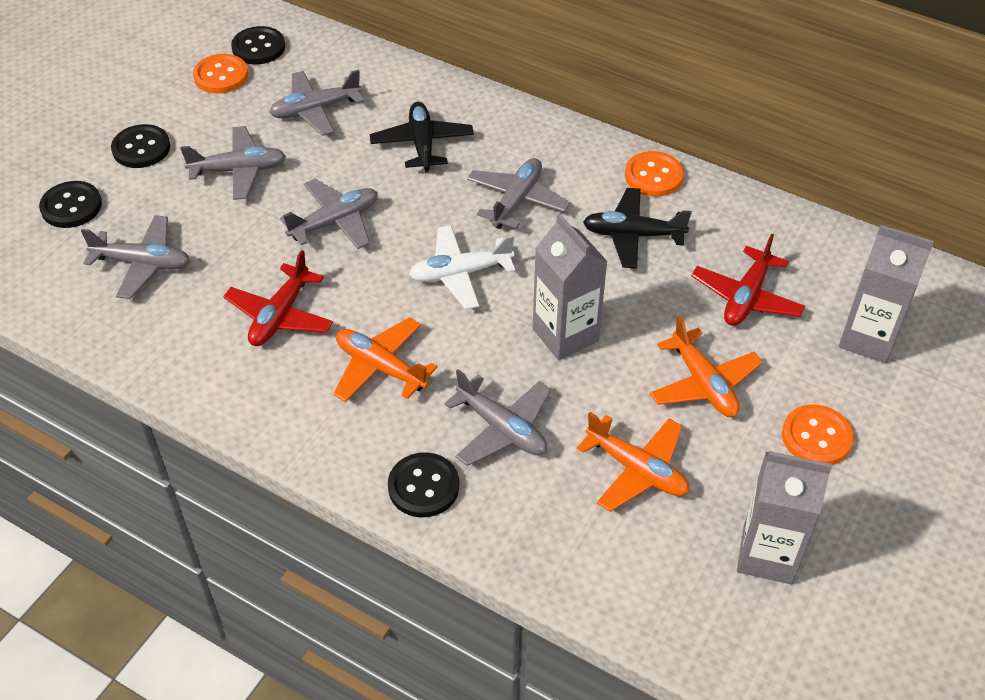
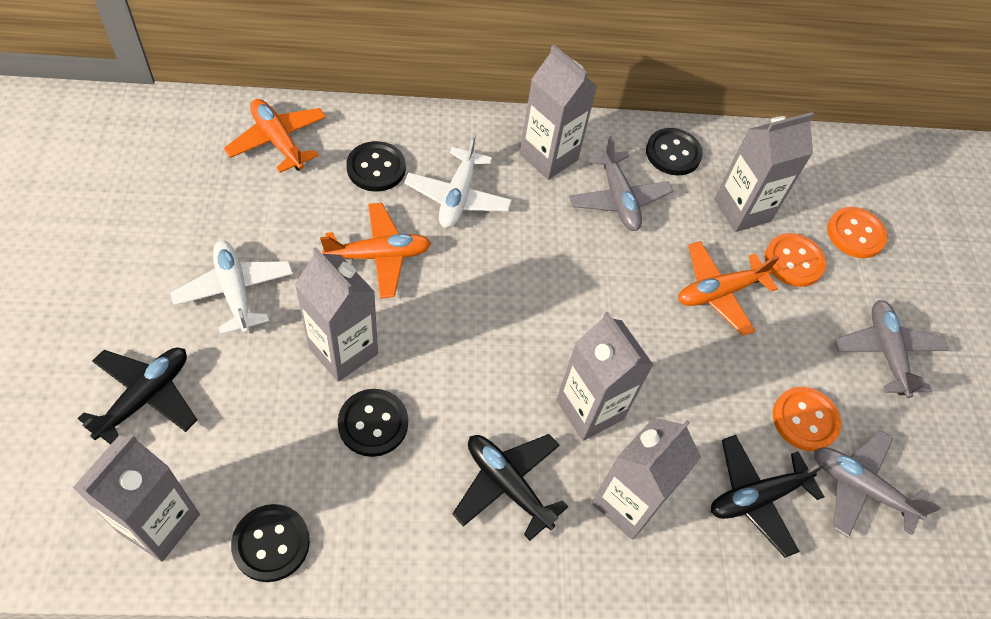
black plane: [370,102,474,173] [583,188,691,269] = 2 -> [77,348,197,445] [453,434,569,541] [711,435,827,558] = 3
grey carton: [533,213,608,360] [737,451,832,584] [839,225,934,363] = 3 -> [73,434,200,562] [295,247,378,382] [520,44,597,180] [556,312,654,441] [592,417,701,540] [714,112,814,232] = 6
grey plane: [81,215,190,299] [180,126,286,200] [269,70,364,136] [280,179,378,249] [444,369,551,466] [467,158,570,229] = 6 -> [569,136,673,231] [814,430,941,538] [835,300,948,398] = 3
red plane: [223,250,333,346] [691,234,805,326] = 2 -> none = 0
white plane: [409,225,515,310] = 1 -> [170,240,293,334] [404,134,512,228] = 2

